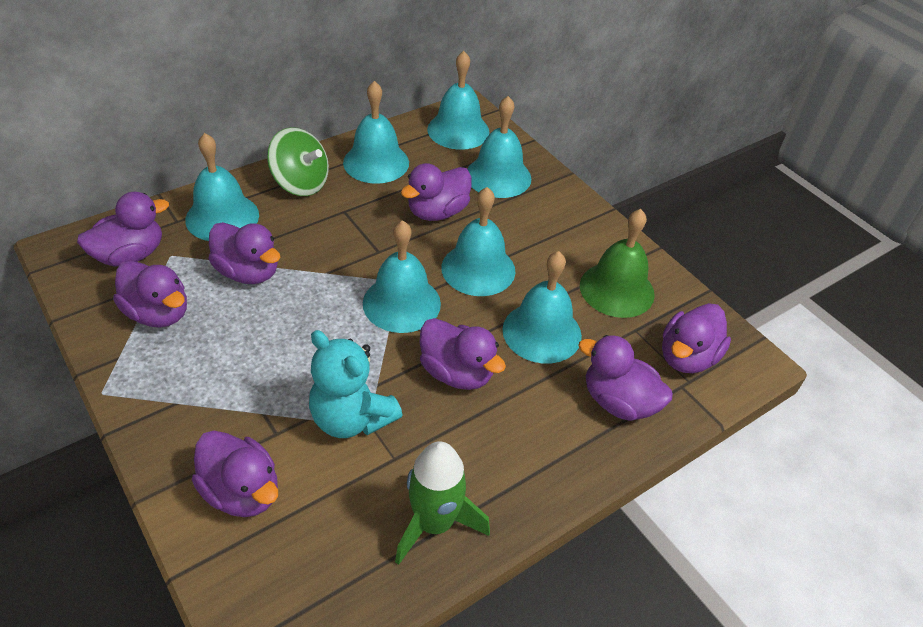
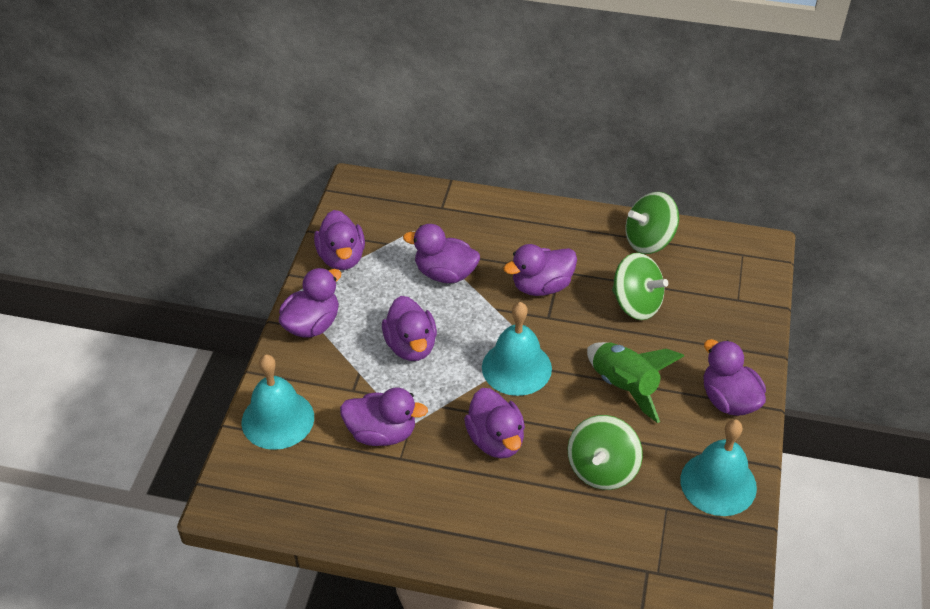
green bell: [580,209,655,318] = 1 -> none = 0
green spinning top: [267,127,329,196] = 1 -> [568,415,643,490] [612,253,668,320] [625,192,679,254] = 3
turquoise bell: [185,133,259,241] [343,81,409,184] [363,220,441,333] [427,51,490,150] [441,187,515,296] [468,96,531,198] [502,251,582,364] = 7 -> [242,354,314,450] [482,302,552,396] [680,419,757,516] = 3
turquoise teddy bear: [309,330,402,438] = 1 -> none = 0

